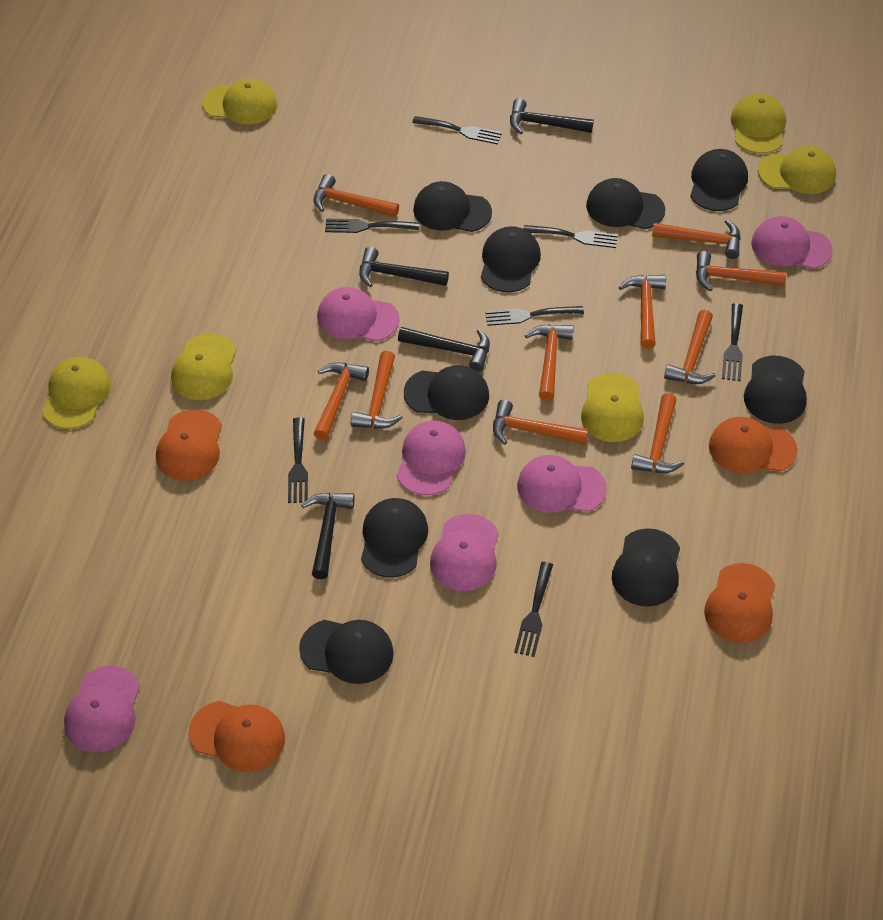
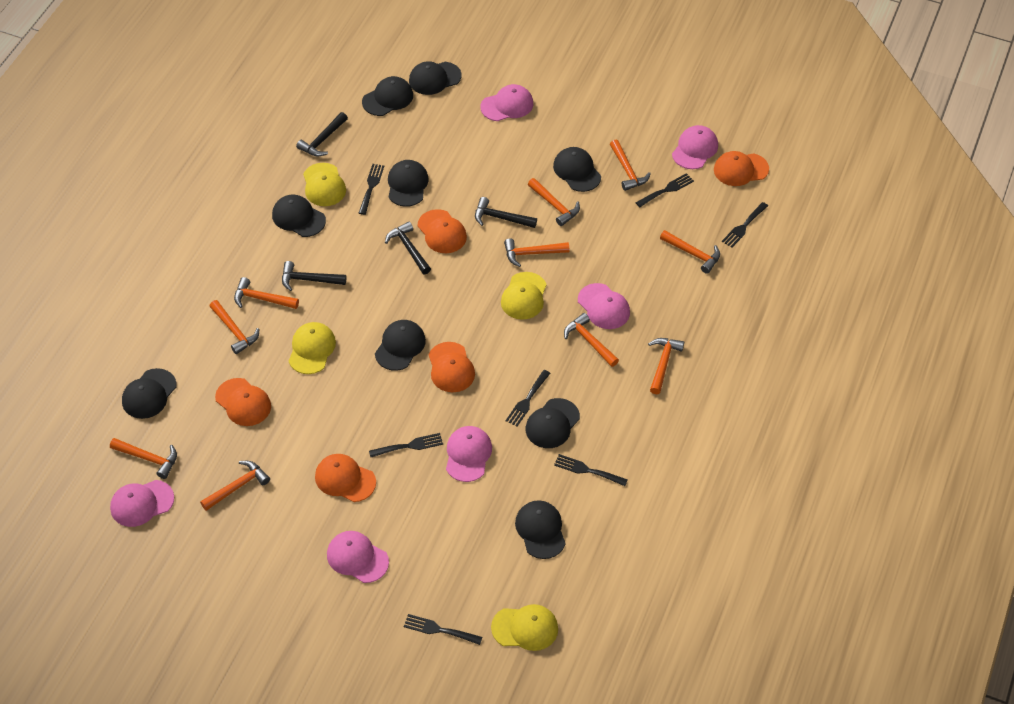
orange cap: [156,409,222,481] [189,701,285,772] [704,563,775,643] [709,417,798,473] = 4 -> [215,378,271,426] [315,454,376,502] [417,209,467,253] [429,342,475,392] [714,151,769,186] = 5
yellow cap: [42,357,111,429] [171,333,237,400] [202,79,277,125] [581,373,644,442] [731,93,786,154] [758,146,836,194] = 6 -> [289,322,336,374] [303,163,346,206] [491,604,558,651] [501,272,546,320] = 4

